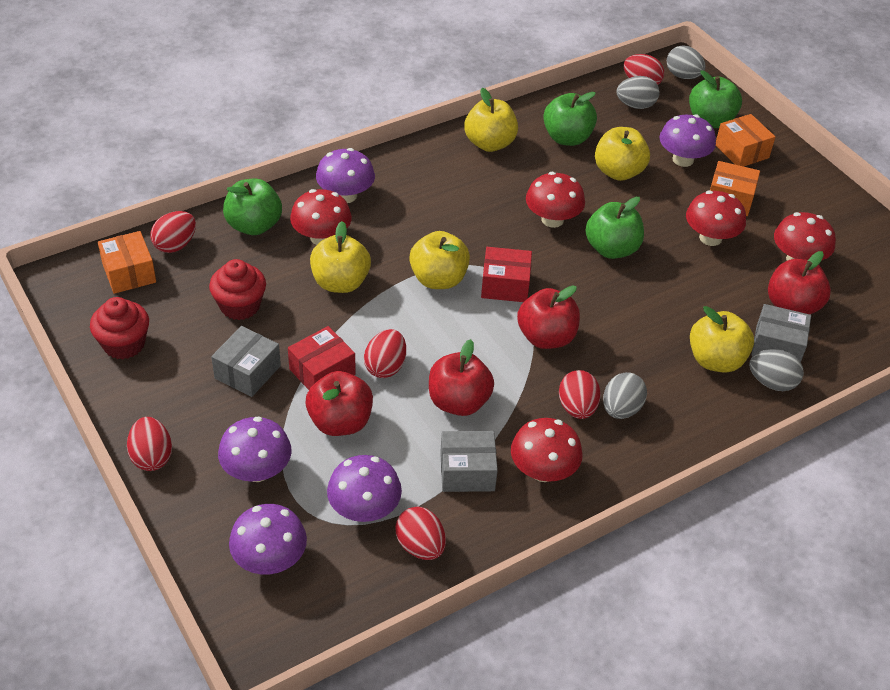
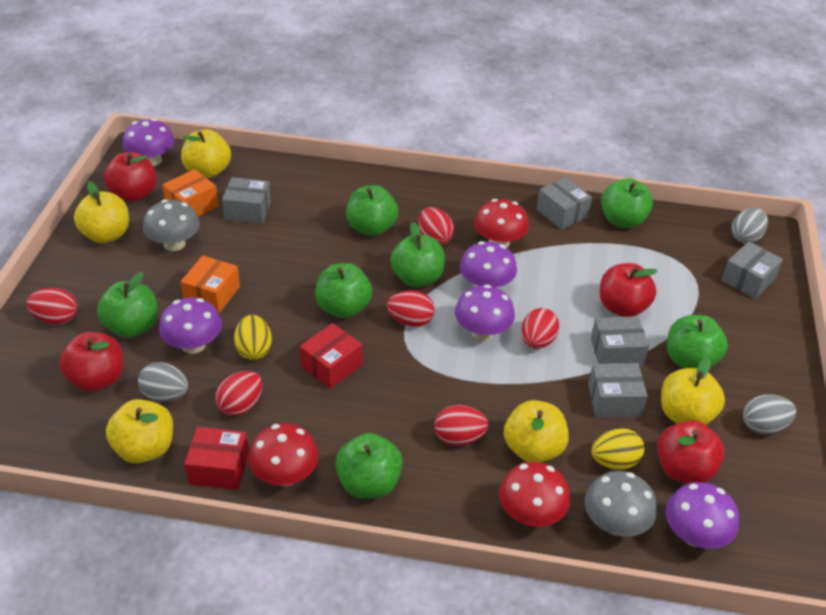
green apple: [223,178,282,235] [543,92,597,146] [585,197,644,259] [689,70,742,128] = 4 -> [97,272,158,338] [315,263,372,318] [335,433,403,498] [346,185,398,236] [390,222,445,287] [601,178,653,228] [667,315,728,369] = 7
grey box: [211,326,281,397] [440,431,498,492] [751,304,811,362] = 3 -> [222,177,271,224] [537,177,592,230] [588,363,648,417] [591,316,649,367] [722,241,783,299] = 5
grey egg: [603,372,647,419] [616,76,660,109] [667,46,706,79] [749,349,804,391] = 4 -> [138,362,188,402] [732,208,768,244] [743,394,796,434] = 3
grey mushroom: none = 0 -> [143,199,200,251] [585,471,657,537] = 2
orange box: [98,231,156,294] [710,161,760,216] [716,114,775,167] = 3 -> [162,169,219,216] [181,255,240,313] = 2
red cupcake: [90,297,149,359] [209,259,266,320] = 2 -> none = 0
red mushroom: [290,189,352,245] [511,418,583,482] [526,172,585,228] [686,190,746,246] [774,212,836,260] = 5 -> [249,423,319,486] [474,199,529,247] [499,462,570,527] = 3
yellow egg: none = 0 -> [234,315,272,360] [591,428,644,470] = 2

